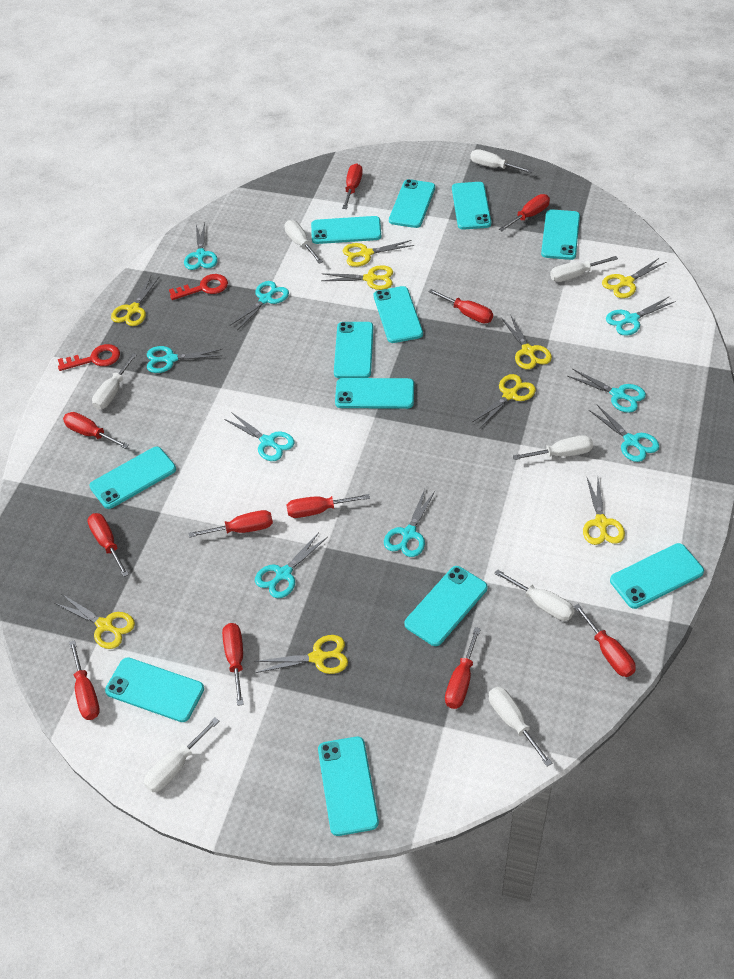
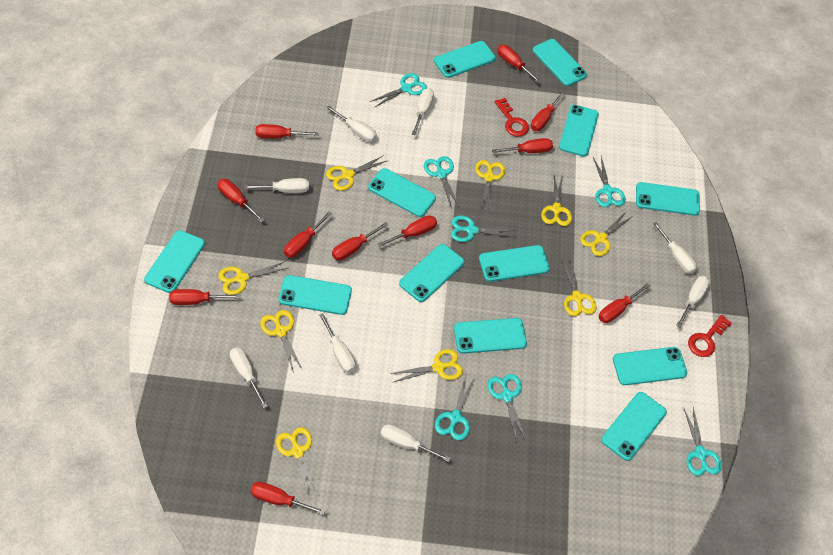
turquoise scissors: [147,346,222,373] [184,223,218,270] [224,412,295,461] [230,281,289,329] [255,532,328,598] [384,489,435,557] [567,369,646,413] [589,405,659,462] [606,297,676,336] = 9 -> [370,73,427,108] [424,156,460,208] [435,373,476,440] [451,216,517,242] [487,374,526,442] [593,156,626,207] [684,407,722,476] = 7

